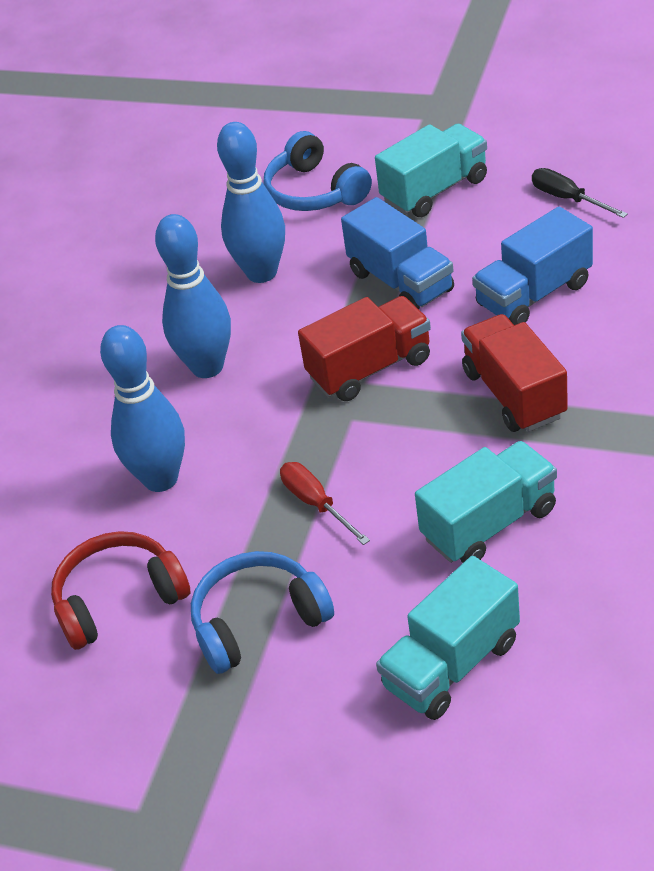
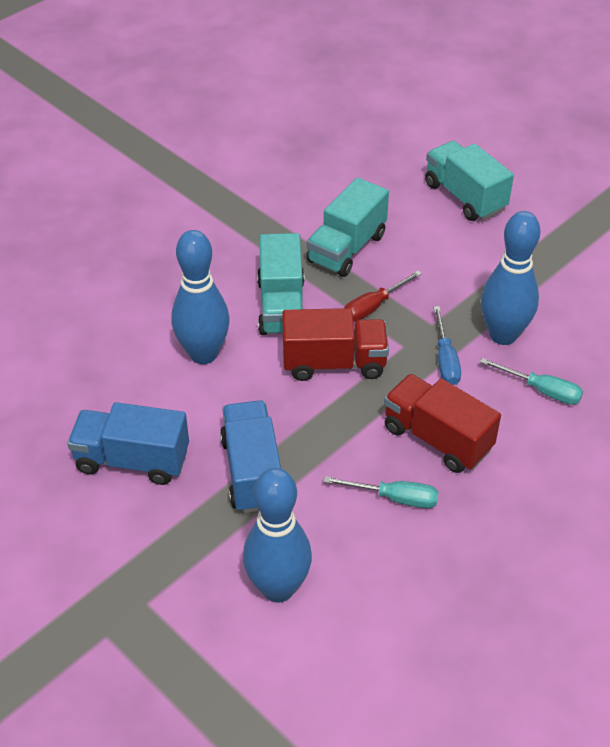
black screwdriver: [532,168,628,218] = 1 -> none = 0
blue headphones: [191,551,334,674] [264,131,372,211] = 2 -> none = 0
blue screwdriver: none = 0 -> [434,306,461,385] = 1
red headphones: [51,531,190,650] = 1 -> none = 0
turquoise screwdriver: none = 0 -> [323,476,439,508] [480,358,583,405] = 2

